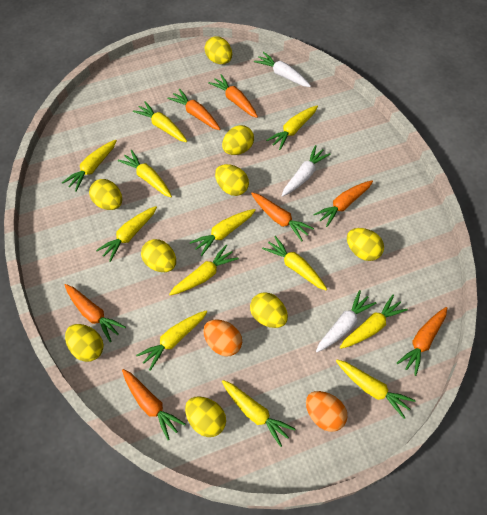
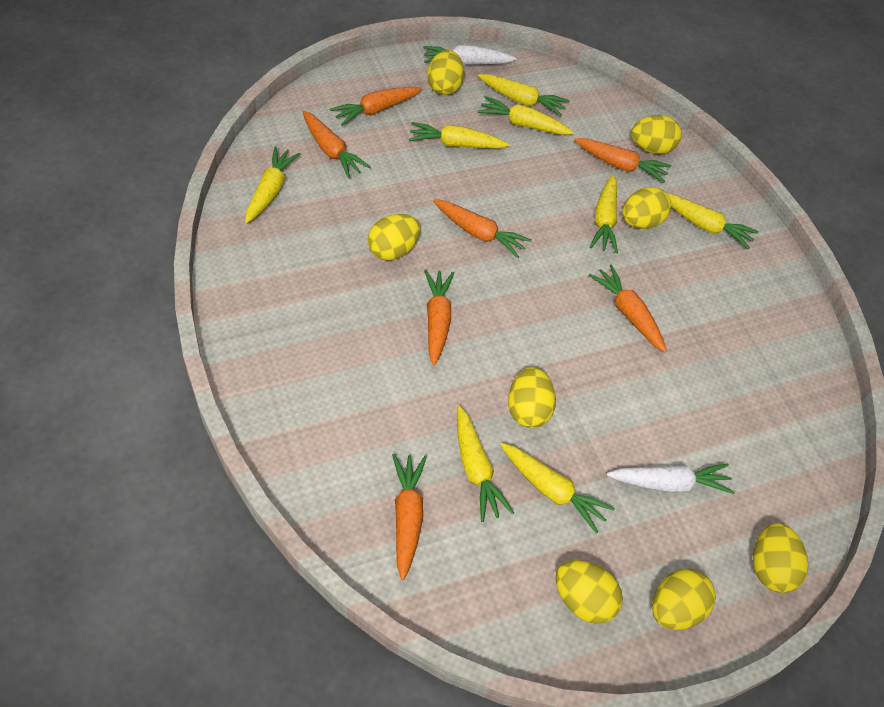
orange egg: [203,319,242,357] [306,391,348,432] = 2 -> none = 0
white carrot: [254,52,311,87] [282,145,331,197] [316,290,376,352] = 3 -> [423,45,516,65] [606,463,735,494] = 2
yellow carrot: [62,140,117,192] [96,206,157,262] [118,150,172,197] [133,101,187,142] [136,310,208,371] [169,245,239,295] [190,209,256,256] [222,380,295,447] [262,236,327,290] [266,106,318,150] [336,360,416,419] [340,295,408,349] = 12 -> [245,146,301,224] [409,122,509,149] [457,406,514,522] [478,74,570,116] [478,96,574,135] [500,443,615,533] [590,175,618,253] [666,193,759,249] = 8
yellow egg: [65,324,104,362] [89,179,122,210] [141,239,176,272] [185,397,226,437] [205,36,232,64] [215,164,249,196] [222,125,254,155] [250,292,288,328] [347,228,384,261] = 9 -> [367,214,420,261] [427,50,465,95] [508,367,556,428] [555,560,623,624] [622,187,671,229] [631,115,682,154] [652,569,716,630] [753,523,808,593] = 8

